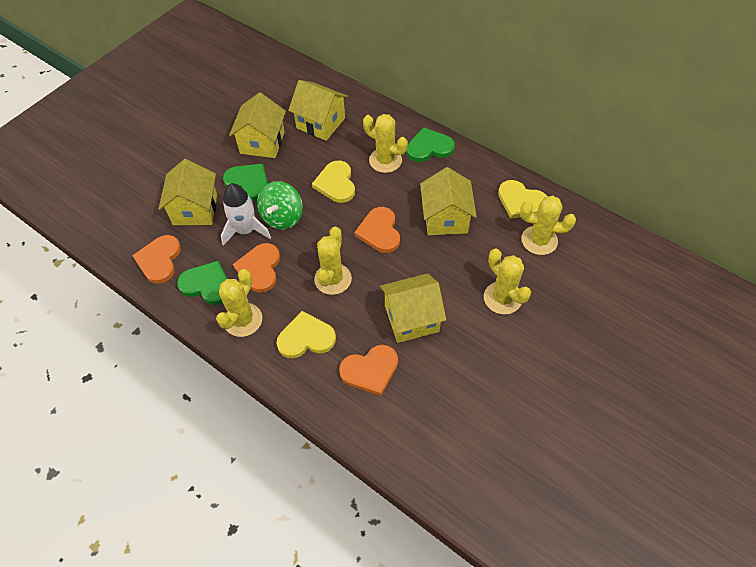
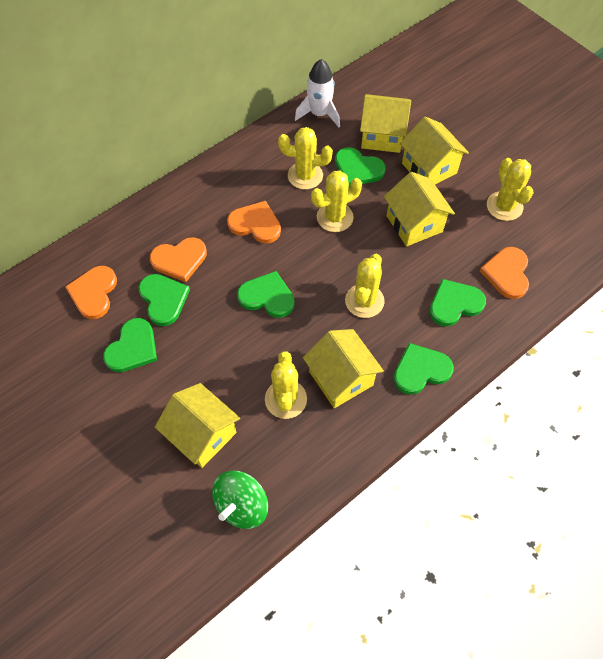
green heart: [177,261,227,305] [223,164,268,201] [406,127,455,162] = 3 -> [103,318,157,372] [138,274,190,326] [237,271,295,318] [335,147,386,187] [393,343,454,395] [429,279,486,327] = 6
yellow heart: [276,311,336,358] [312,161,355,203] [498,180,547,219] = 3 -> none = 0

